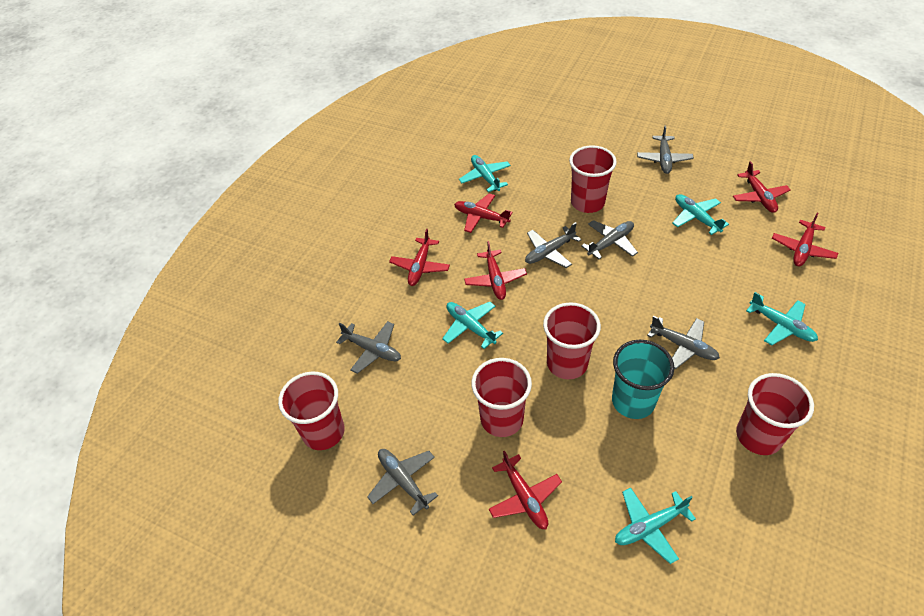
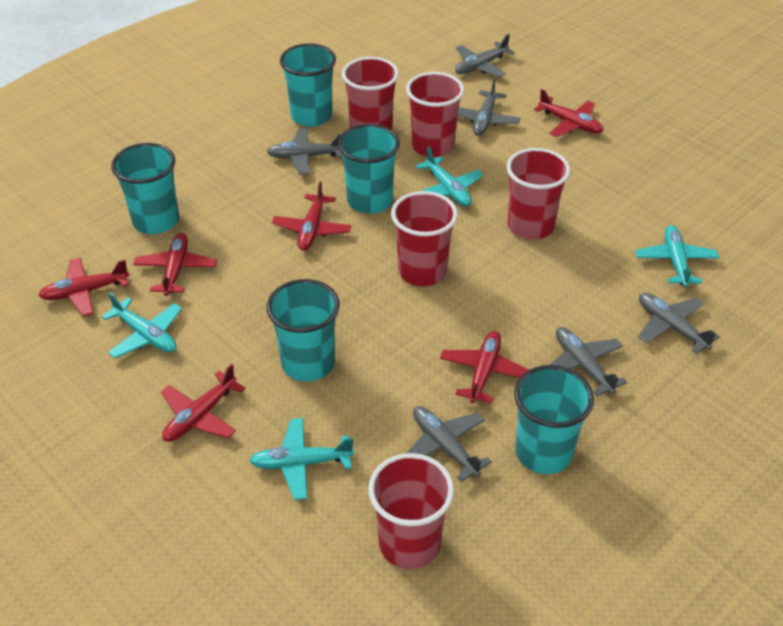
turquoise cup: [612,340,674,419] = 1 -> [111,143,179,234] [267,279,340,382] [280,43,336,127] [338,124,400,214] [514,365,594,474] = 5
turquoise plane: [442,302,503,349] [459,155,511,192] [615,488,696,564] [672,194,729,235] [746,292,818,346] = 5 -> [102,292,182,358] [249,418,354,500] [416,147,484,207] [635,225,719,287] = 4

